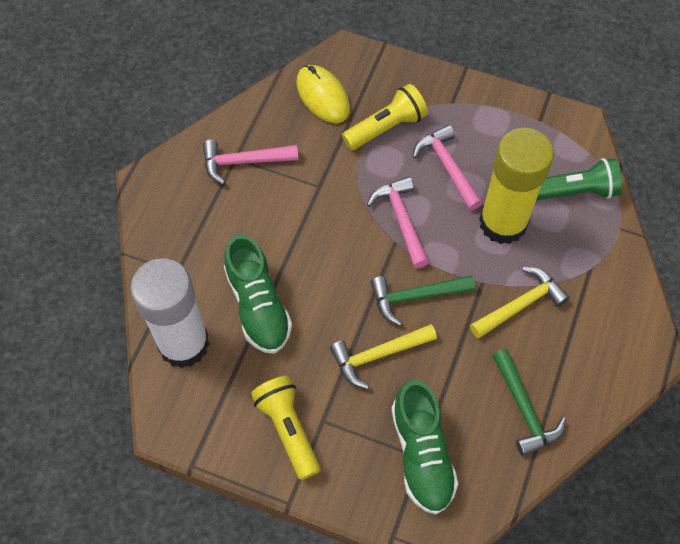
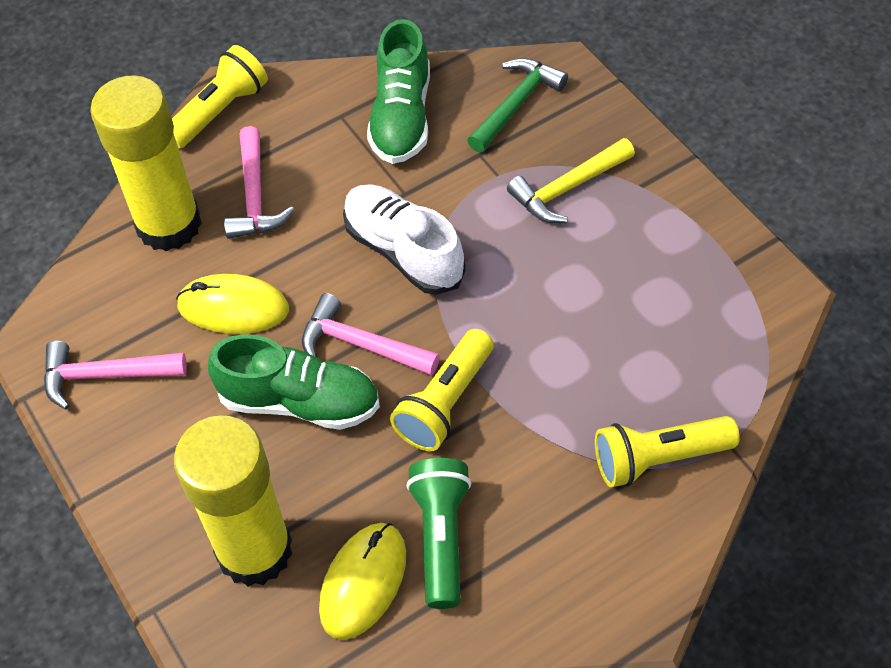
green hammer: [371,275,476,326] [492,349,566,456] = 2 -> [467,58,568,152] = 1
white glue stick: [130,258,210,368] = 1 -> none = 0
white shoe: none = 0 -> [343,184,466,295] = 1
yellow flashlight: [251,376,321,480] [342,84,428,150] = 2 -> [172,45,268,149] [390,329,494,451] [595,416,740,487] = 3
yellow glue stick: [479,128,554,244] = 1 -> [90,75,202,251] [174,415,292,587] = 2
yellow hammer: [330,324,437,389] [470,267,570,338] = 2 -> [507,138,635,223] = 1
yellow mouse: [296,65,350,123] = 1 -> [176,274,289,334] [319,523,406,640] = 2

